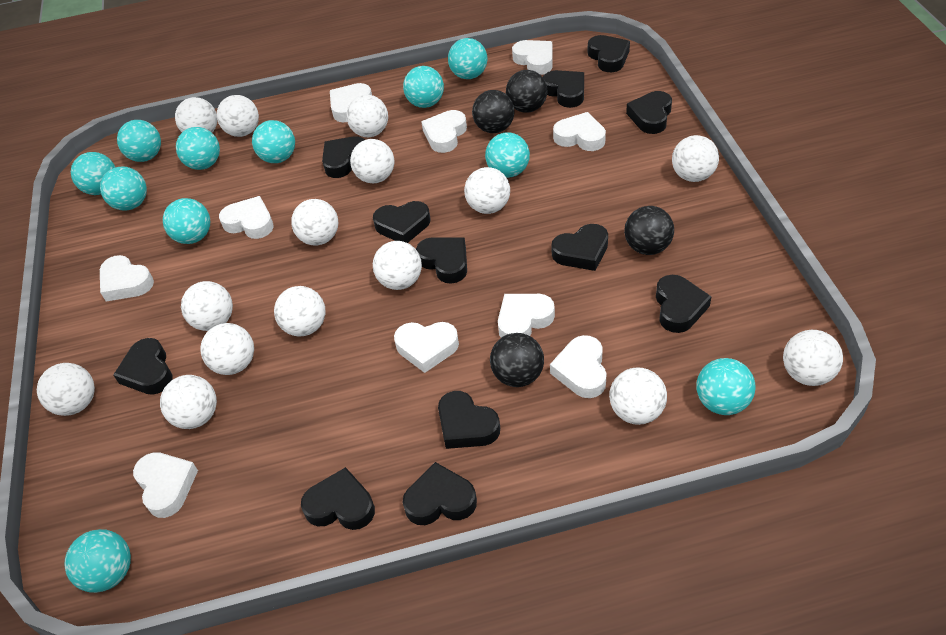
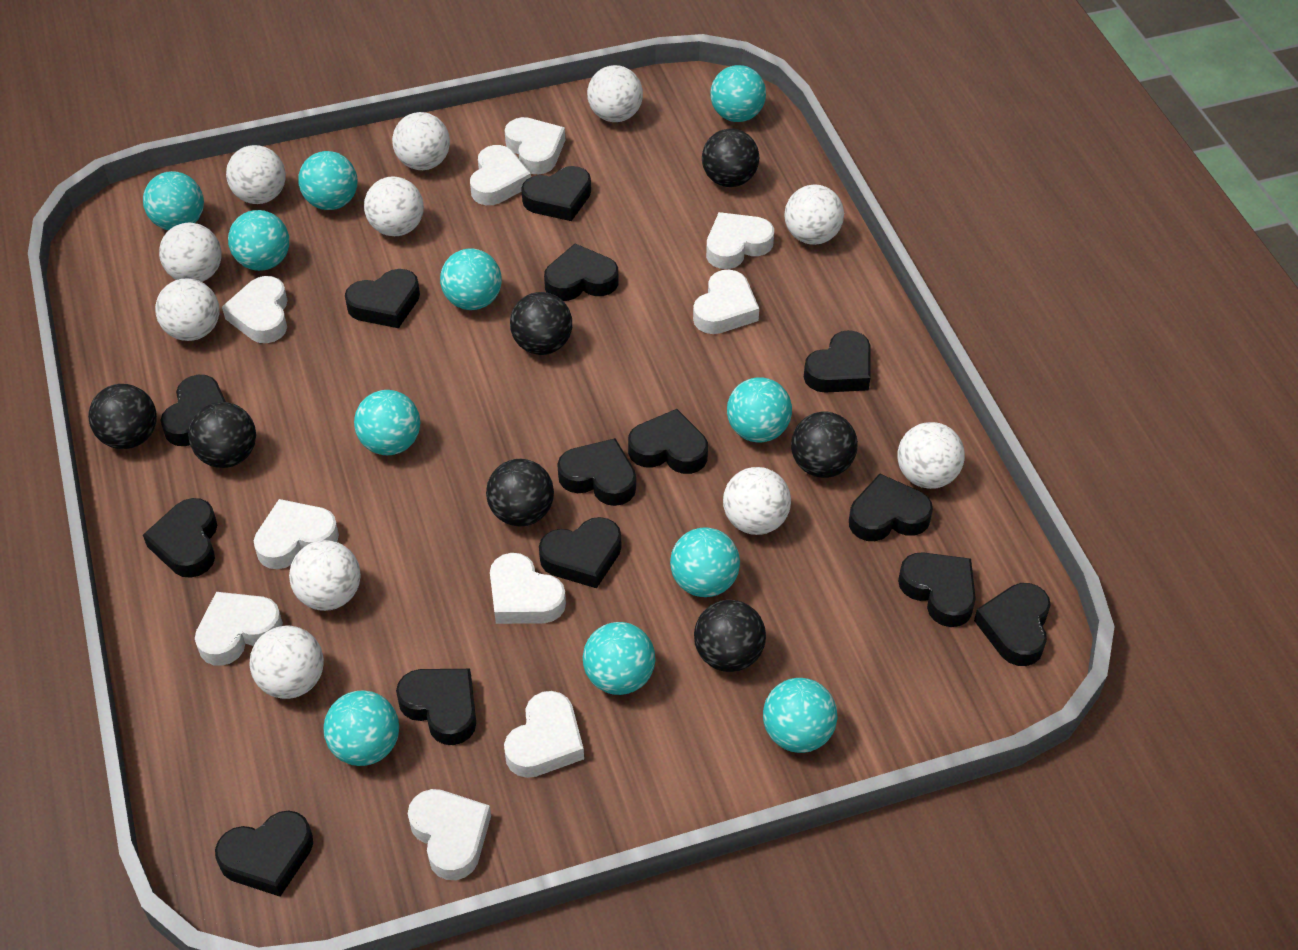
black ball: [472,90,514,133] [490,333,544,387] [506,70,547,113] [624,206,674,255] = 4 -> [88,384,157,449] [188,402,256,468] [486,459,554,527] [510,292,572,355] [694,600,766,672] [702,129,759,187] [791,412,858,478] = 7
black heart: [113,338,173,395] [301,467,375,530] [322,136,365,178] [373,201,431,243] [402,462,477,525] [416,237,467,284] [438,391,500,449] [543,70,584,108] [551,224,608,271] [588,35,630,72] [626,91,672,134] [656,275,712,333] = 12 -> [143,498,217,578] [160,375,226,446] [215,810,313,897] [345,269,420,328] [396,669,476,745] [521,166,591,221] [539,517,621,588] [544,244,618,301] [557,438,636,506] [628,409,708,474] [804,330,870,393] [849,474,933,541] [898,552,976,627] [974,583,1051,666] = 14
white ball: [37,363,95,416] [160,375,217,429] [175,97,217,133] [181,281,233,331] [200,323,254,375] [217,95,259,137] [274,286,325,337] [291,199,338,245] [346,95,388,137] [350,139,394,183] [373,241,422,290] [464,167,510,214] [609,367,667,425] [672,135,719,182] [783,330,843,386] = 15 -> [155,278,219,341] [159,223,222,282] [226,145,286,204] [249,626,324,699] [289,540,361,611] [364,177,424,236] [392,112,450,170] [587,65,643,122] [723,467,791,535] [784,185,844,245] [897,422,965,489] = 11

